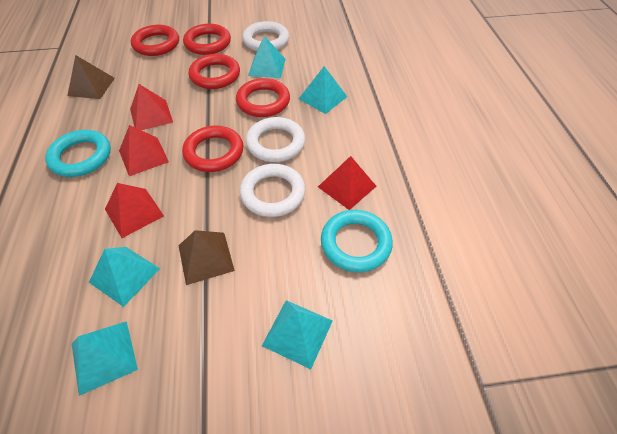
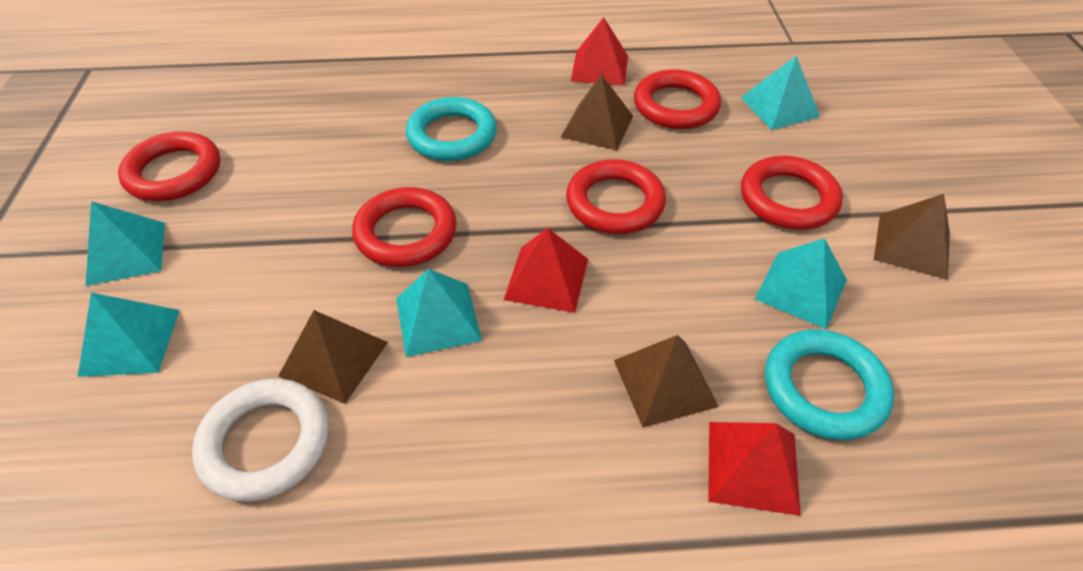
brown pyramid: [67,55,115,99] [178,230,235,285] = 2 -> [278,310,388,404] [561,74,633,150] [614,335,719,428] [874,194,950,280] = 4
red pyramid: [105,183,164,238] [119,125,169,176] [130,84,173,130] [318,156,376,210] = 4 -> [504,228,588,313] [571,17,628,86] [708,422,801,516] = 3
white ring: [240,164,305,217] [242,21,289,51] [246,117,305,162] = 3 -> [192,379,329,501] = 1

